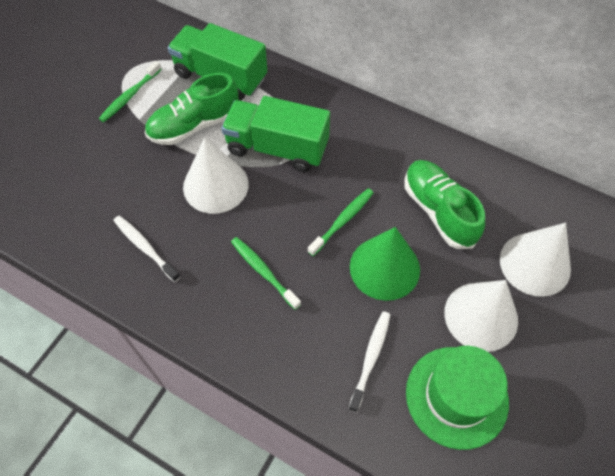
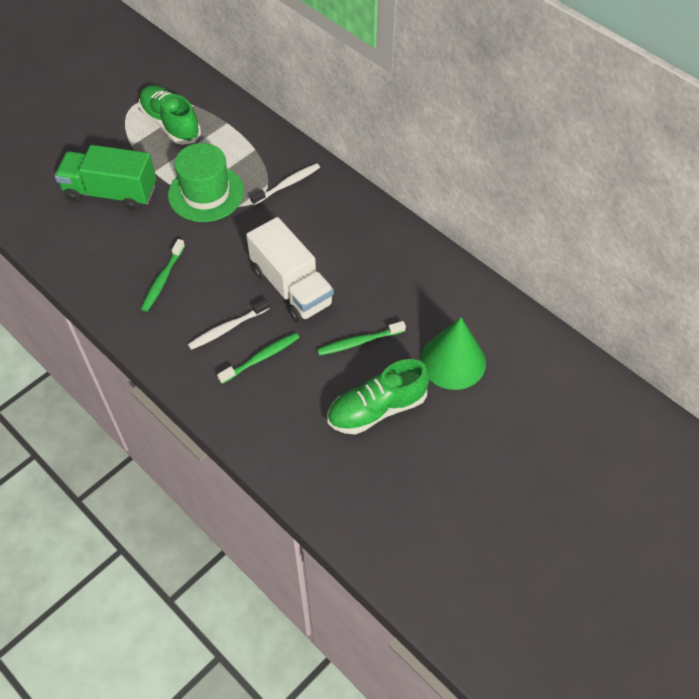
green truck: [168,23,267,101] [221,96,330,172] = 2 -> [55,145,156,212] = 1
white cone: [183,137,249,214] [444,280,518,352] [500,223,571,297] = 3 -> none = 0
white truck: none = 0 -> [246,217,334,323] = 1

